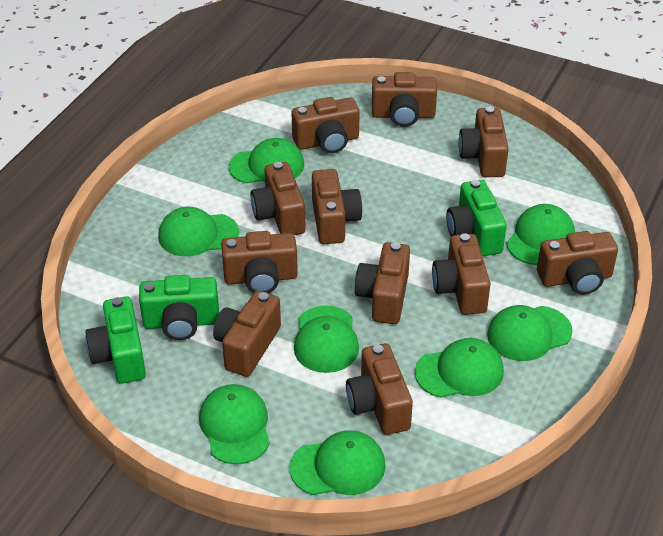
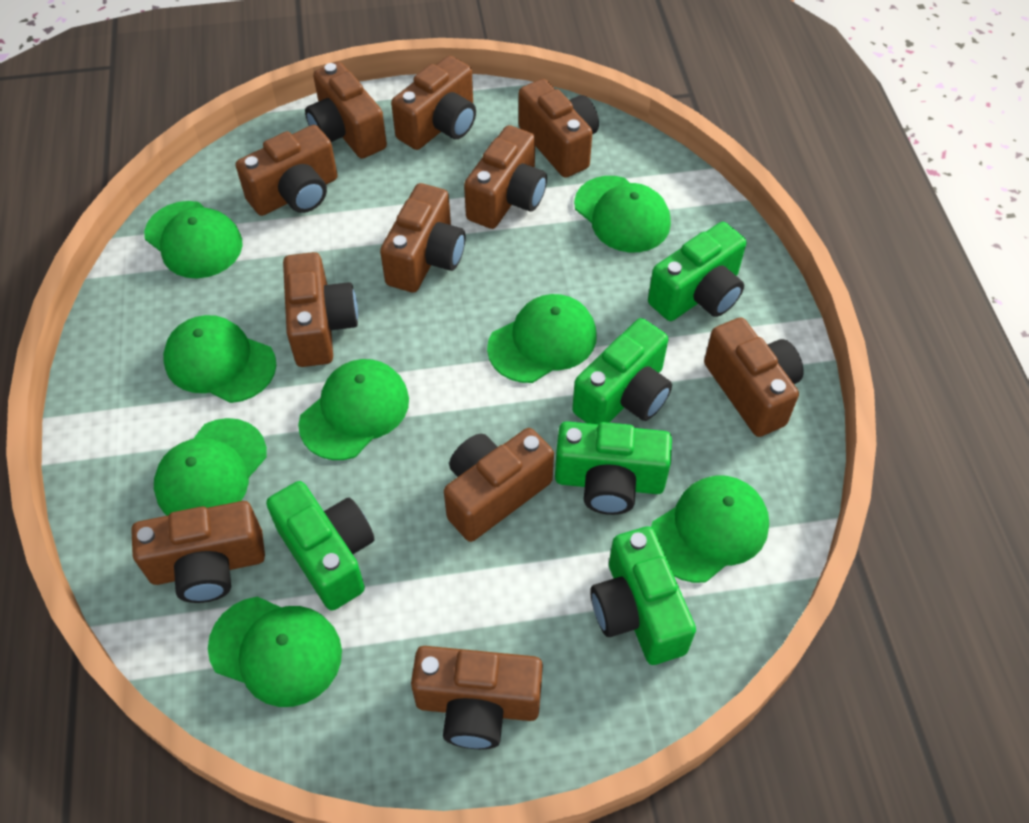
green camera: [85,296,146,384] [139,275,219,340] [446,180,507,256] = 3 -> [266,481,375,611] [555,421,672,515] [572,318,672,424] [590,526,696,665] [648,222,746,321] = 5

